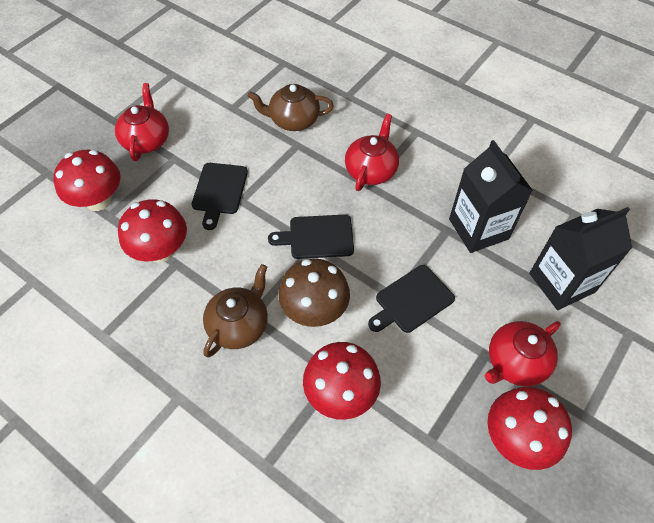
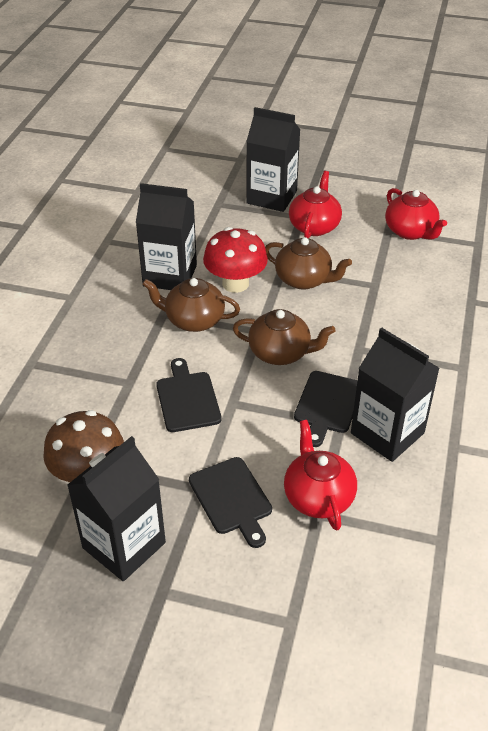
black carton: [449,140,533,253] [529,207,632,310] = 2 -> [67,436,166,581] [136,183,197,290] [246,107,300,212] [351,327,440,462] = 4
brown teapot: [203,264,268,358] [248,84,334,131] = 2 -> [142,278,240,332] [233,309,336,365] [265,237,352,290] = 3
red mushroom: [53,150,121,211] [118,199,187,262] [303,342,381,420] [487,387,572,470] = 4 -> [203,227,268,293] = 1

